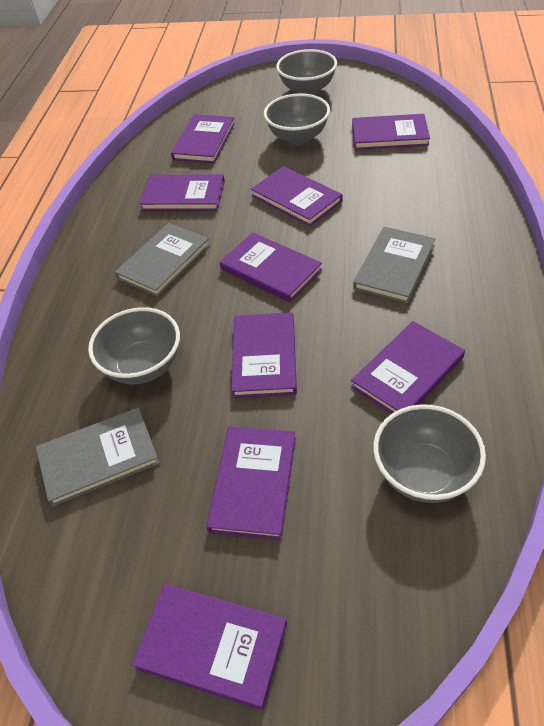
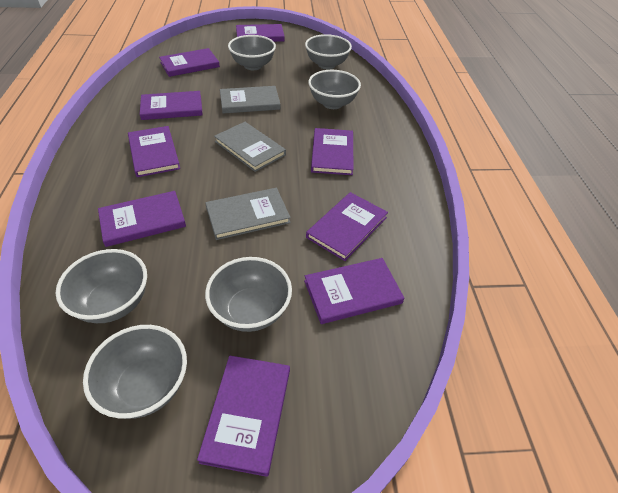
grey bowl: [88,307,180,385] [264,93,330,145] [276,49,337,95] [373,404,486,503] = 4 -> [56,249,147,323] [83,325,187,419] [205,257,292,332] [228,35,276,70] [305,34,352,69] [308,70,361,109] = 6

